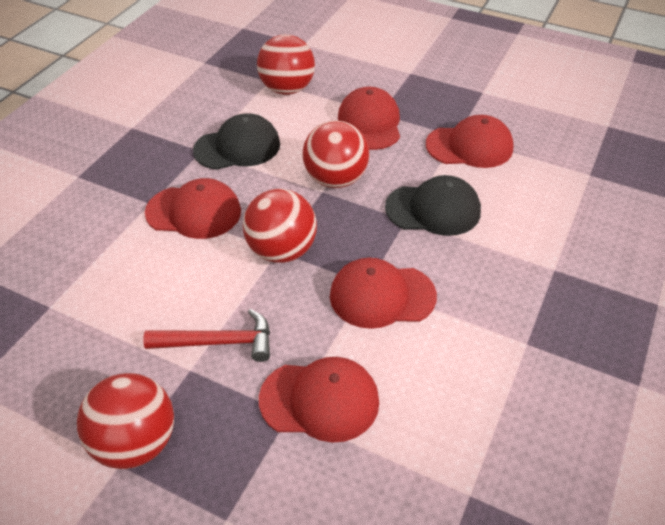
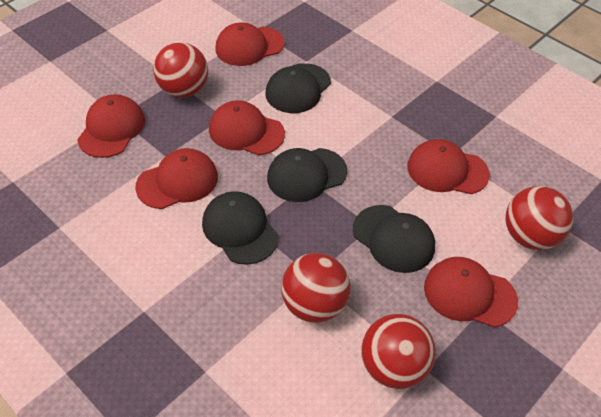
black cap: [193,113,280,170] [385,175,481,236] = 2 -> [202,191,279,265] [266,63,331,113] [267,148,347,202] [353,205,435,273] = 4
red cap: [145,178,241,239] [259,357,379,443] [330,258,437,329] [338,87,400,150] [426,115,513,168] = 5 -> [77,94,145,158] [135,148,218,209] [209,100,285,155] [215,22,284,66] [407,139,490,194] [424,257,518,327] = 6
red hammer: [143,309,270,362] = 1 -> none = 0

